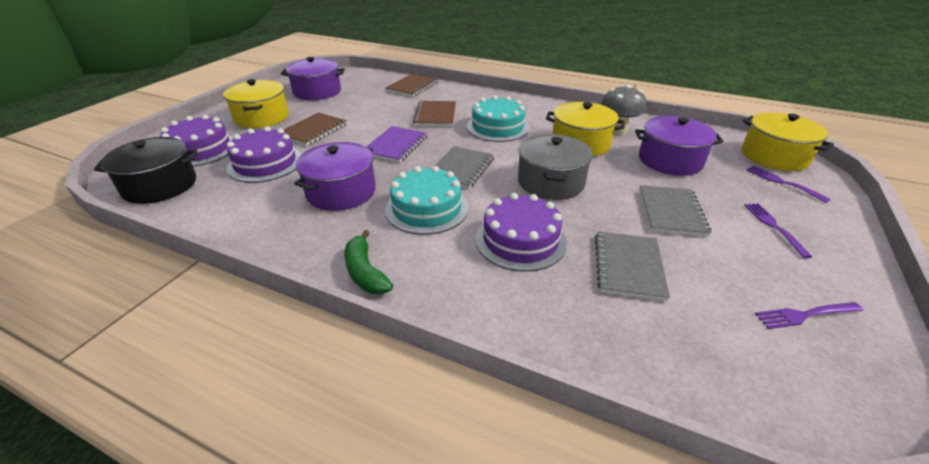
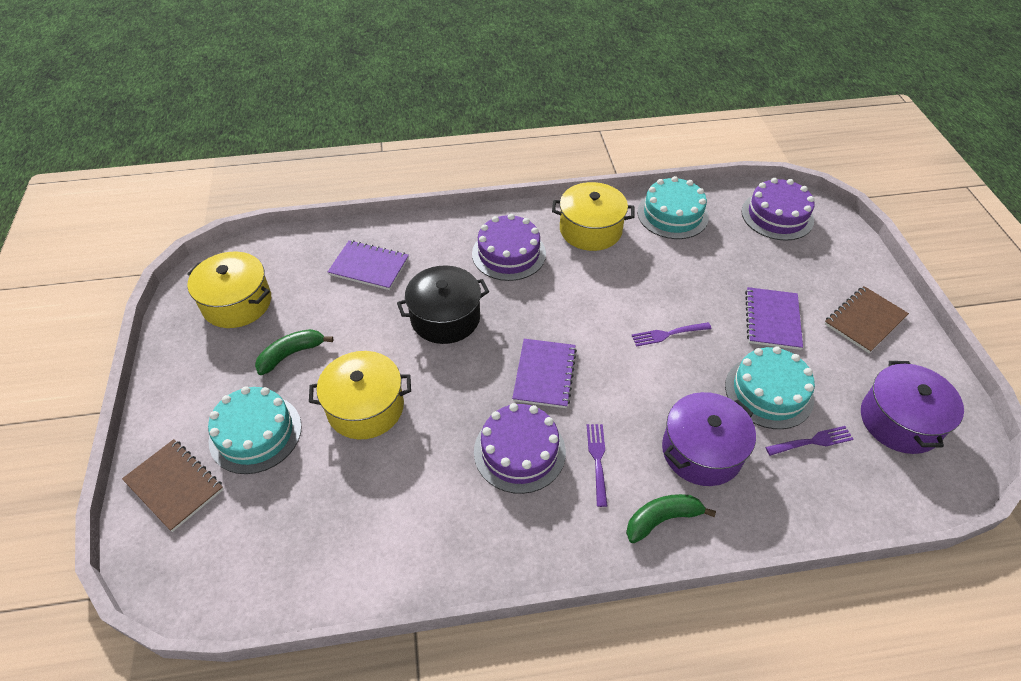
brown notebook: [283,112,347,146] [385,74,439,97] [413,101,456,126] = 3 -> [122,439,224,532] [825,286,909,353] = 2
green banana: [344,230,393,294] = 1 -> [255,329,333,375] [626,494,716,543] = 2
grey mushroom: [601,84,647,135] = 1 -> none = 0
grey notebook: [435,146,494,189] [595,232,670,301] [639,185,711,237] = 3 -> none = 0
grey pot: [518,134,593,200] = 1 -> none = 0
purple notebook: [366,126,428,163] = 1 -> [328,240,409,290] [512,339,577,408] [745,287,803,350] = 3
purple pot: [281,57,345,100] [294,142,376,211] [635,116,723,176] = 3 -> [662,392,756,486] [861,361,964,454] = 2
turquoise cake: [385,166,468,235] [467,95,529,142] = 2 -> [208,386,302,474] [637,176,709,239] [725,346,815,429] = 3

